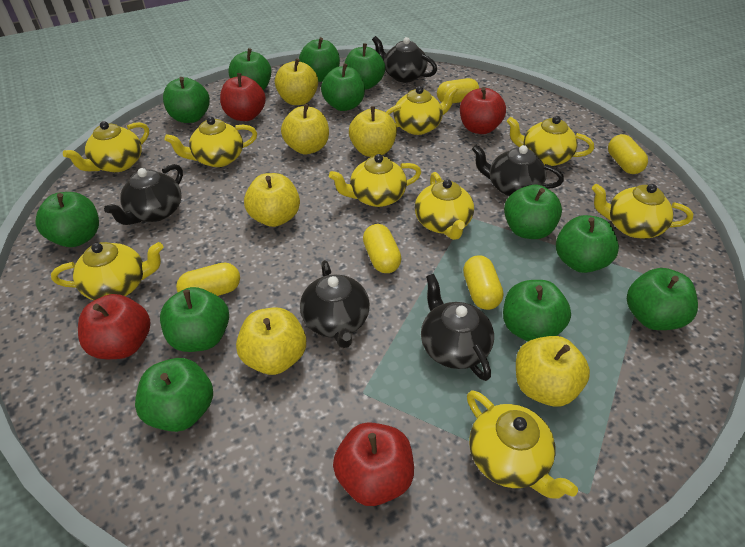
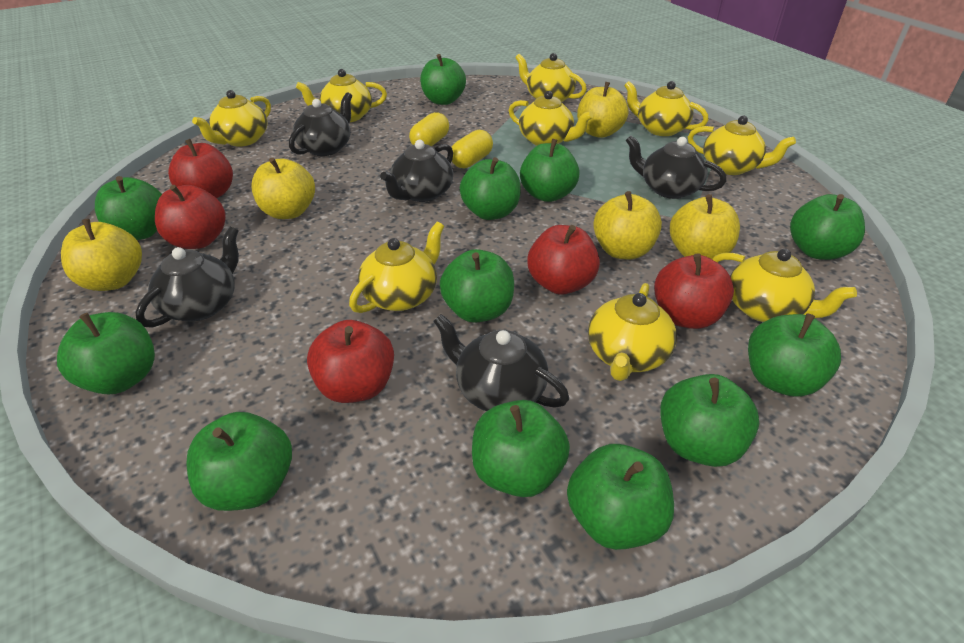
red apple: [78,294,150,359] [220,73,266,121] [333,422,414,506] [460,87,506,134] = 4 -> [155,185,226,249] [168,139,233,198] [307,320,394,403] [527,225,600,295] [654,253,734,329] = 5
yellow apple: [236,308,306,375] [244,173,300,227] [275,58,318,105] [281,104,329,154] [349,106,397,157] [516,336,590,407] = 6 -> [61,219,142,291] [251,157,315,219] [577,82,628,138] [593,191,662,259] [670,194,740,259] = 5
yellow capsule: [176,262,240,296] [363,224,402,273] [437,78,479,104] [463,256,503,310] [608,134,648,174] = 5 -> [409,112,449,146] [452,130,493,168] = 2

